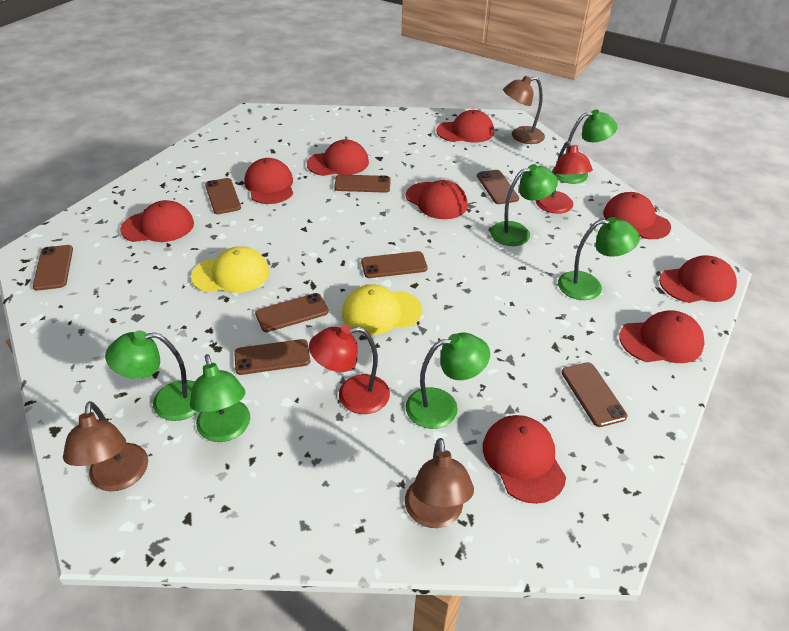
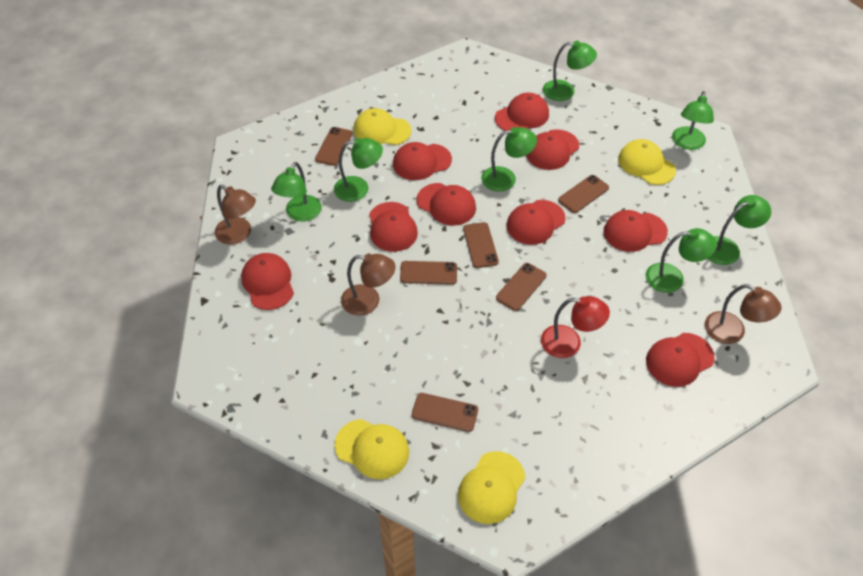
brown phone: [33,245,73,291] [205,178,241,214] [234,339,310,375] [255,293,329,332] [334,174,391,193] [361,251,428,278] [477,170,519,204] [562,362,627,427] = 8 -> [315,127,353,166] [400,261,457,285] [412,393,478,432] [463,222,499,268] [496,263,547,311] [558,175,609,213] = 6
green lamp: [105,330,198,421] [190,354,250,442] [406,333,490,429] [490,164,558,246] [552,110,617,184] [558,217,640,300] = 6 -> [271,162,321,221] [334,138,383,202] [481,127,537,192] [543,41,597,101] [646,228,717,293] [672,91,714,150] [708,195,771,265] = 7
red lamp: [309,325,390,414] [536,141,593,214] = 2 -> [541,296,610,358] = 1
yellow cap: [191,246,269,293] [342,284,422,335] = 2 -> [335,419,409,479] [353,108,411,145] [458,451,526,524] [618,139,676,185] = 4

